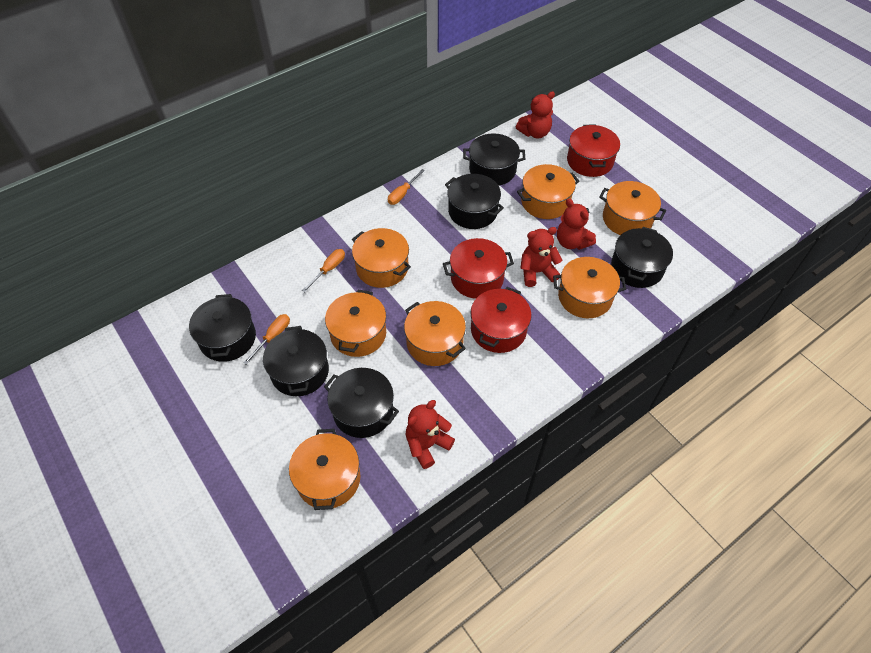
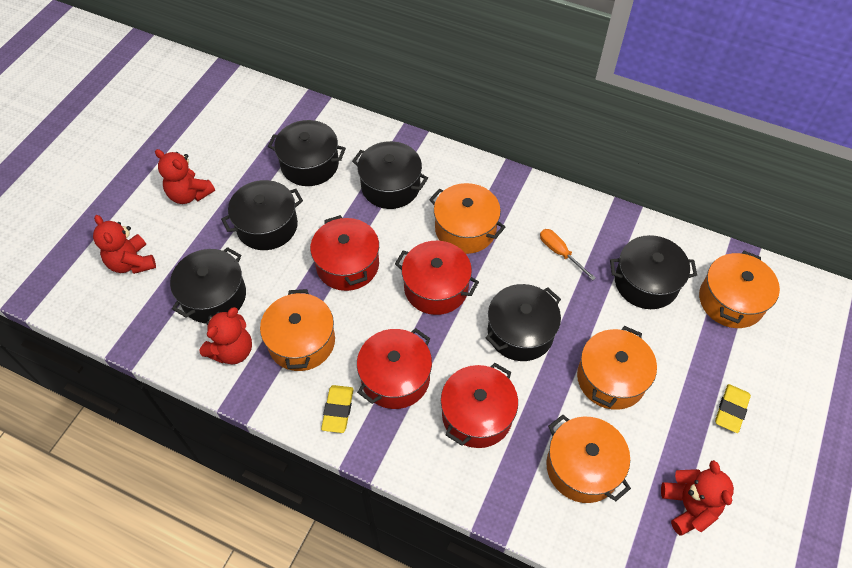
orange pot: [289,429,360,510] [325,290,386,357] [352,228,411,288] [404,301,466,366] [517,164,579,219] [553,257,626,318] [599,181,666,235] = 7 -> [260,289,335,371] [429,183,505,254] [546,415,631,503] [577,326,657,410] [699,251,780,328] = 5
orange screwdriver: [243,314,290,365] [302,249,345,292] [388,169,425,205] = 3 -> [540,229,596,280] = 1
red pot: [443,238,514,299] [470,287,532,353] [567,125,620,177] = 3 -> [310,215,379,291] [357,328,432,409] [395,241,479,315] [441,363,518,448] = 4
yellow eraser: none = 0 -> [321,385,354,433] [715,384,751,433] = 2

